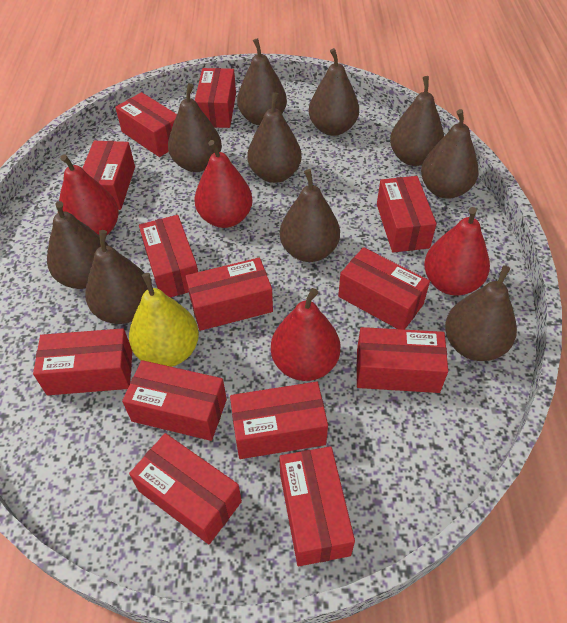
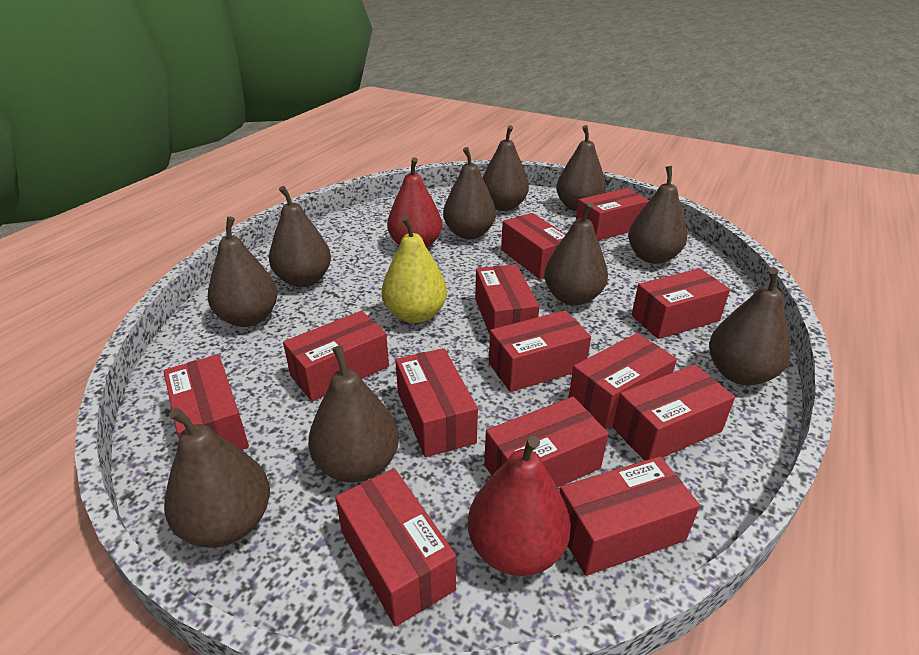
red pear: [59,154,119,236] [194,140,253,228] [271,288,341,381] [424,207,490,296] = 4 -> [387,157,442,248] [468,436,571,576] = 2

